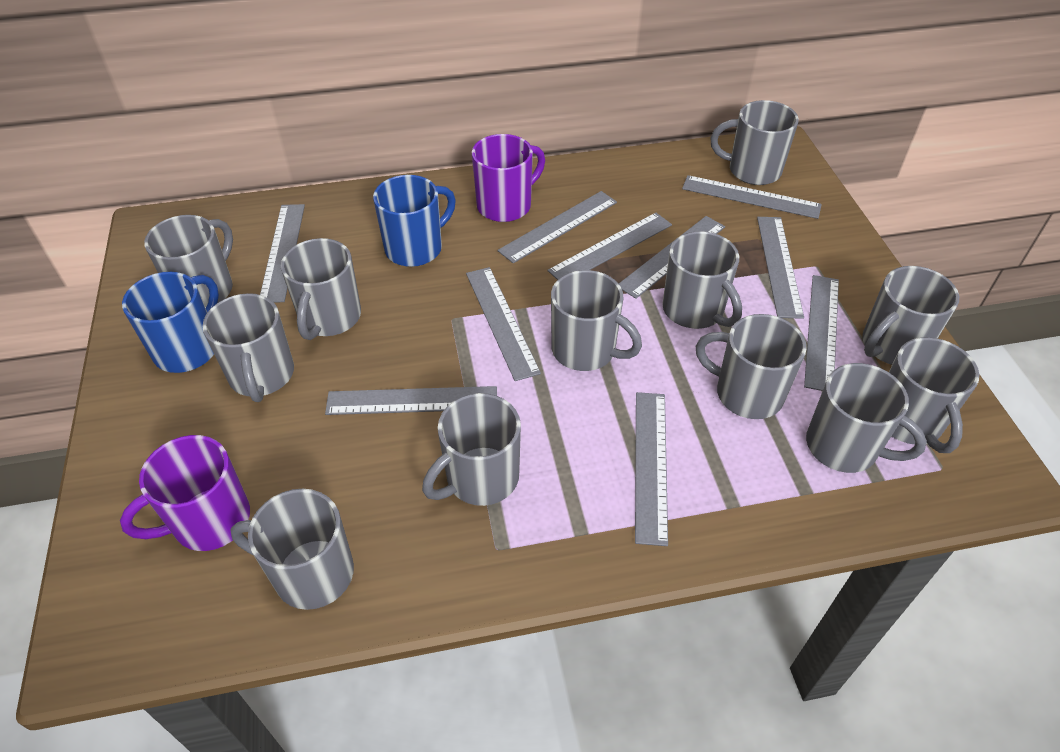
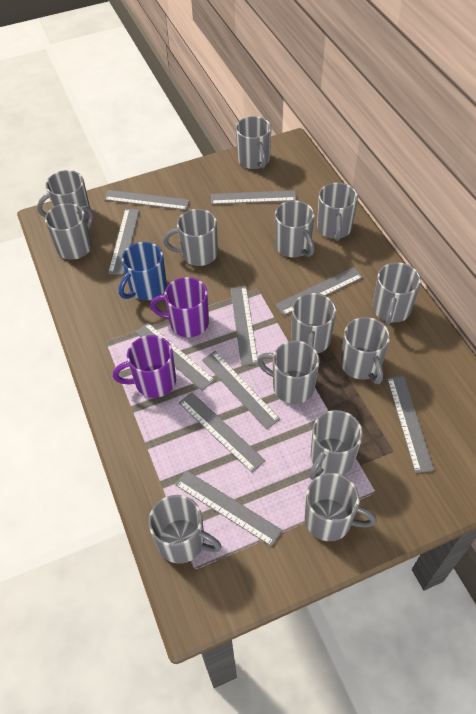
blue mug: [122,272,219,373] [373,175,456,267] = 2 -> [119,242,167,300] = 1
grey mug: [144,215,233,308] [202,293,294,402] [230,489,354,610] [281,238,361,340] [422,393,521,506] [551,270,642,371] [662,231,742,329] [696,314,807,419] [710,100,799,185] [806,363,927,473] [862,266,959,365] [889,337,980,453] = 12 -> [37,170,90,219] [45,203,93,260] [148,495,222,564] [163,209,218,266] [236,116,271,169] [257,341,319,404] [275,200,315,257] [291,293,336,353] [305,473,376,541] [309,410,363,480] [317,183,358,241] [341,317,390,384] [373,262,421,326] = 13

